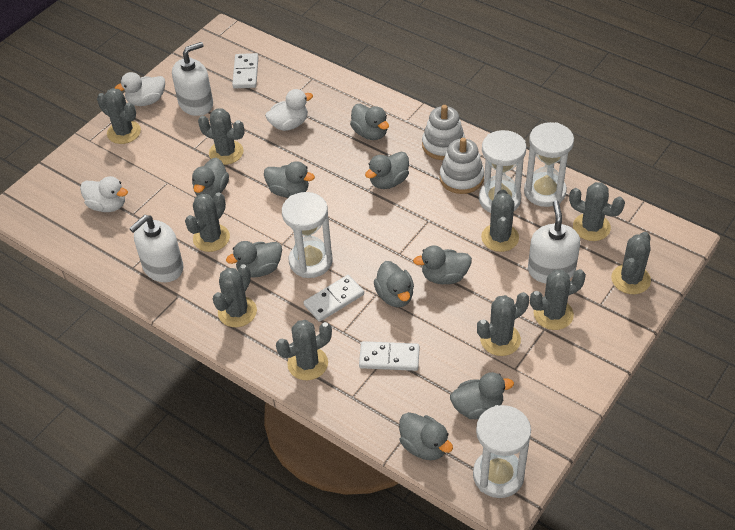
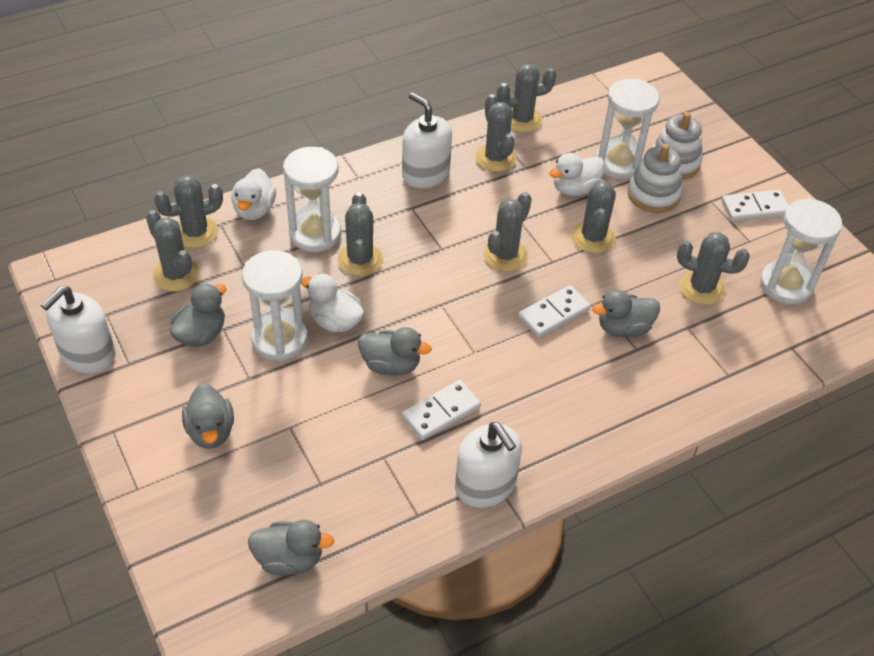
grey cactus: [97,88,141,144] [185,192,230,252] [198,108,245,165] [213,264,257,327] [276,320,332,380] [477,292,529,356] [481,189,519,252] [530,269,586,330] [569,182,625,241] [611,232,651,294] = 10 -> [146,210,200,292] [154,175,223,248] [337,192,383,276] [475,94,517,172] [483,192,532,271] [497,64,556,133] [571,179,616,253] [677,232,750,305] = 8
grey duck: [192,158,229,198] [226,241,282,278] [264,161,315,198] [350,104,389,140] [365,152,409,189] [374,261,414,307] [399,412,453,460] [413,245,472,284] [450,372,514,419] = 9 -> [170,283,227,347] [182,384,234,449] [248,520,334,576] [358,327,432,376] [592,290,660,338] = 5

